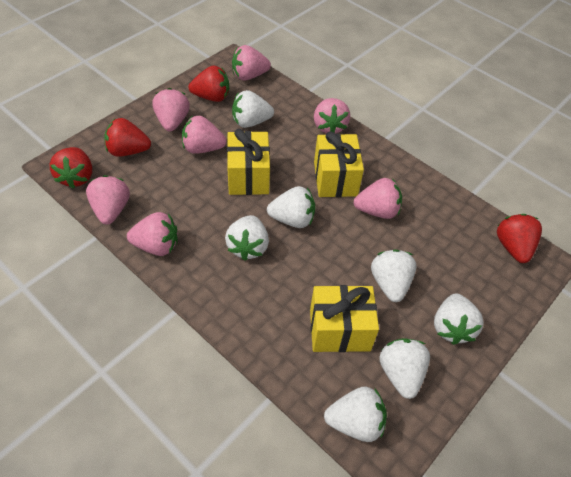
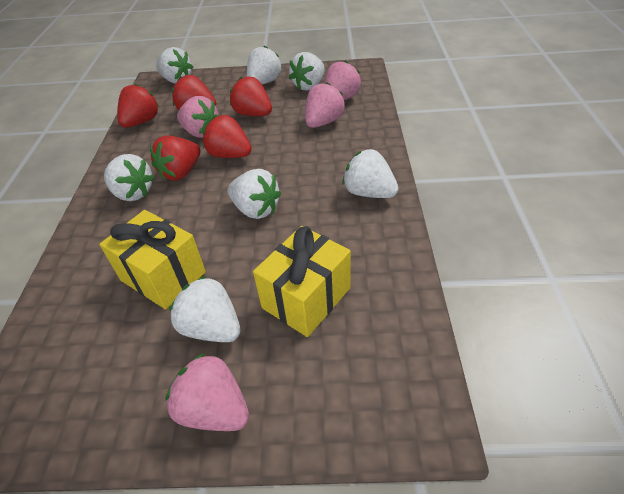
pink strawberry: [86,175,130,225] [127,212,178,256] [152,88,190,131] [182,116,227,154] [232,45,271,81] [314,98,350,134] [353,178,402,219] = 7 -> [165,353,249,431] [177,96,220,138] [305,82,345,128] [324,61,362,100] = 4
red strawberry: [49,147,92,189] [104,118,151,157] [188,65,229,102] [497,214,542,263] = 4 -> [117,84,159,128] [150,136,201,181] [172,75,216,110] [203,115,252,158] [230,77,272,116] = 5
yellow gift: [227,129,270,195] [310,285,379,352] [314,132,364,197] = 3 -> [99,210,206,309] [253,226,351,337] = 2

